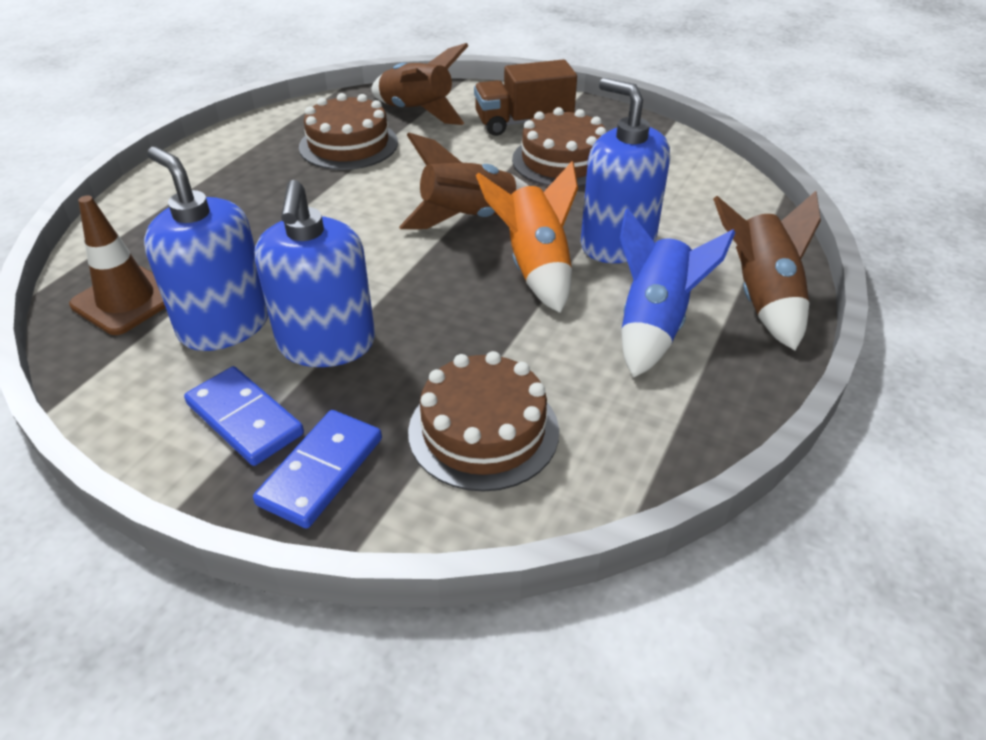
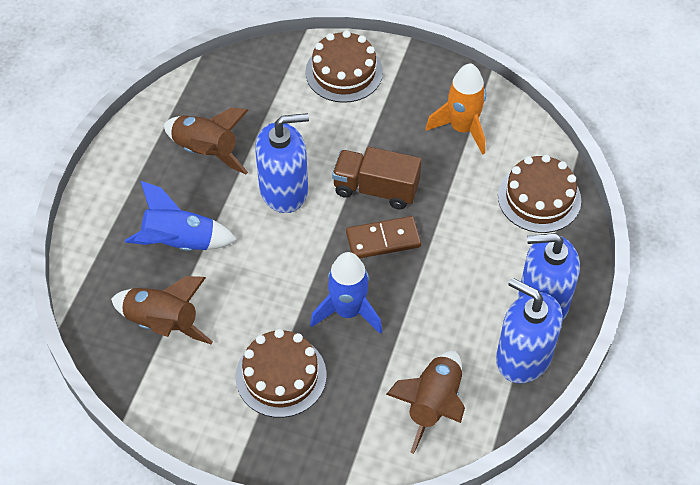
blue domino: [184,366,304,466] [253,410,382,529] = 2 -> none = 0
blue rocket: [620,208,736,378] = 1 -> [125,181,237,251] [310,252,382,334] = 2
brown domino: none = 0 -> [346,216,421,258] = 1
brown traffic cone: [69,195,166,335] = 1 -> none = 0

